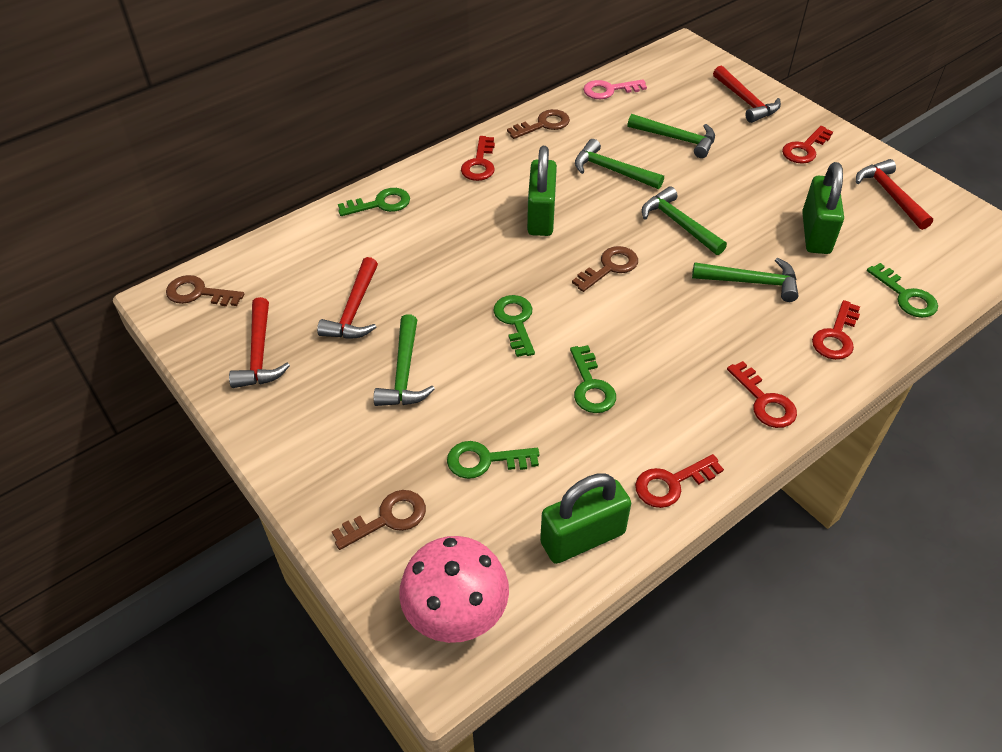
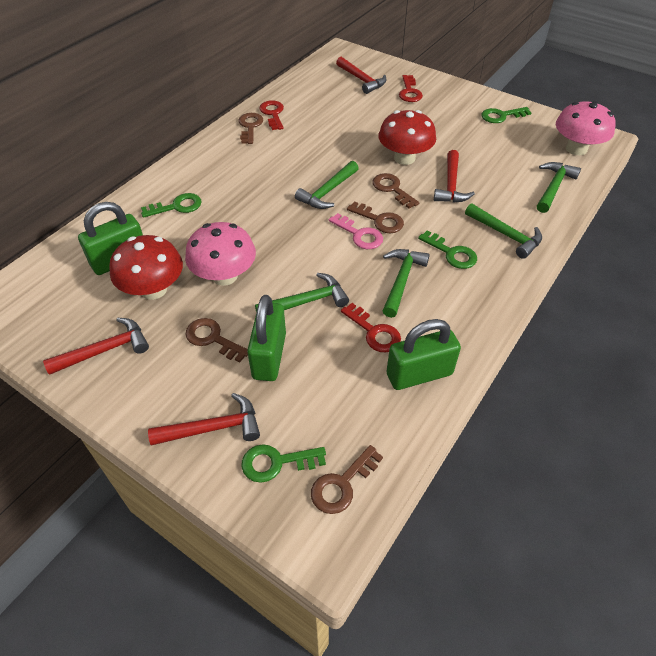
brown key: [166,275,244,306] [332,490,426,550] [507,109,570,139] [572,246,638,292] = 4 -> [185,318,248,363] [239,113,263,144] [311,445,383,514] [347,201,404,233] [372,173,419,209] = 5
green key: [338,188,410,216] [447,441,539,479] [493,295,535,357] [570,345,616,413] [867,263,938,318] = 5 -> [141,193,202,218] [241,444,326,483] [418,230,477,269] [481,107,532,123] = 4
pink mushroom: [399,536,509,643] = 1 -> [185,222,256,286] [556,101,616,155] = 2
red key: [461,136,495,181] [635,454,724,508] [727,361,797,428] [782,126,833,164] [812,300,860,360] = 5 -> [259,100,284,130] [341,303,401,352] [399,75,423,102] = 3
red mushroom: none = 0 -> [109,235,183,300] [378,110,436,165] = 2

